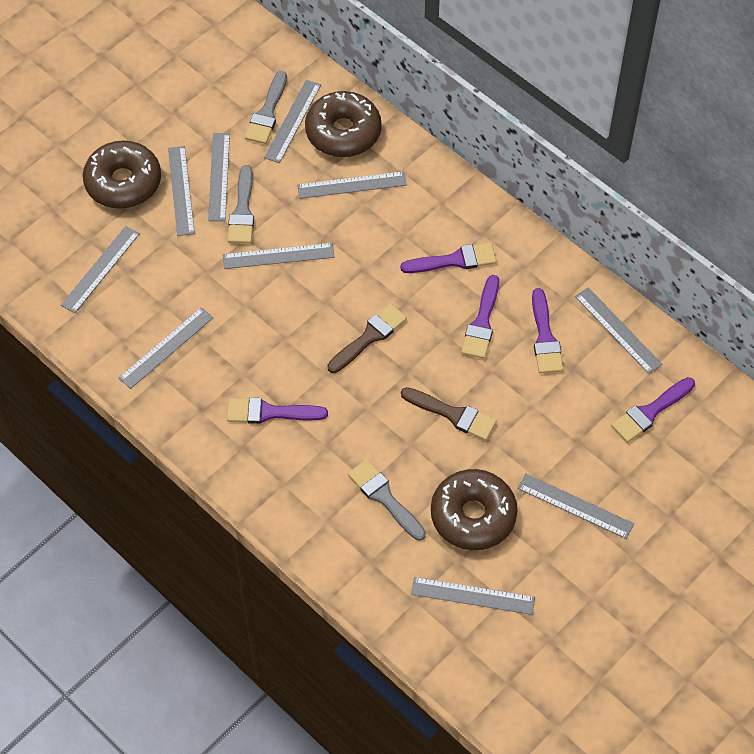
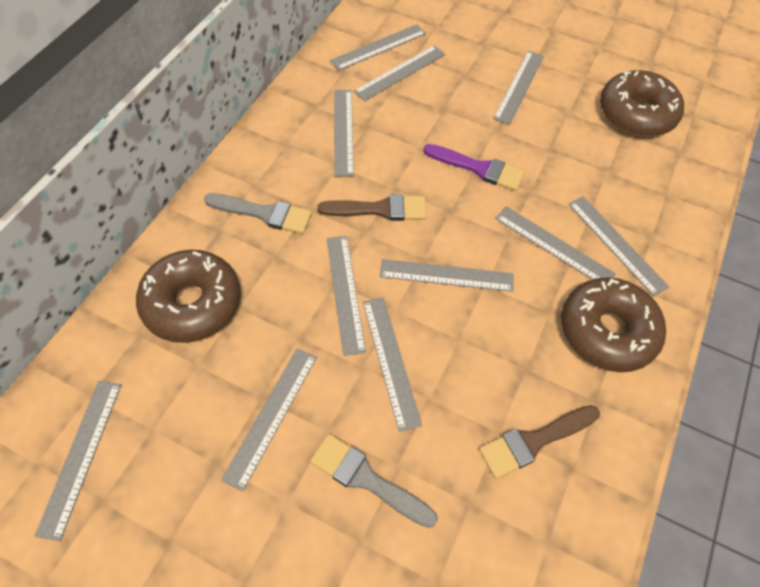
grey brush: [228,165,254,243] [245,71,287,144] [348,459,426,541] = 3 -> [204,193,312,234] [310,434,438,528] = 2
grey ruler: [61,226,140,313] [119,307,213,389] [168,146,195,236] [208,133,230,221] [223,243,334,269] [264,80,321,163] [297,171,407,199] [411,577,535,615] [518,474,634,539] [575,287,662,374] = 10 -> [34,381,121,541] [221,348,317,491] [327,236,366,356] [330,24,426,70] [334,90,354,176] [353,45,445,101] [363,297,422,432] [380,259,513,292] [493,51,544,125] [495,206,616,280] [568,196,669,296] = 11
purple brush: [227,398,328,424] [400,243,496,273] [461,275,499,359] [532,288,563,373] [611,377,695,443] = 5 -> [423,144,525,191] = 1

